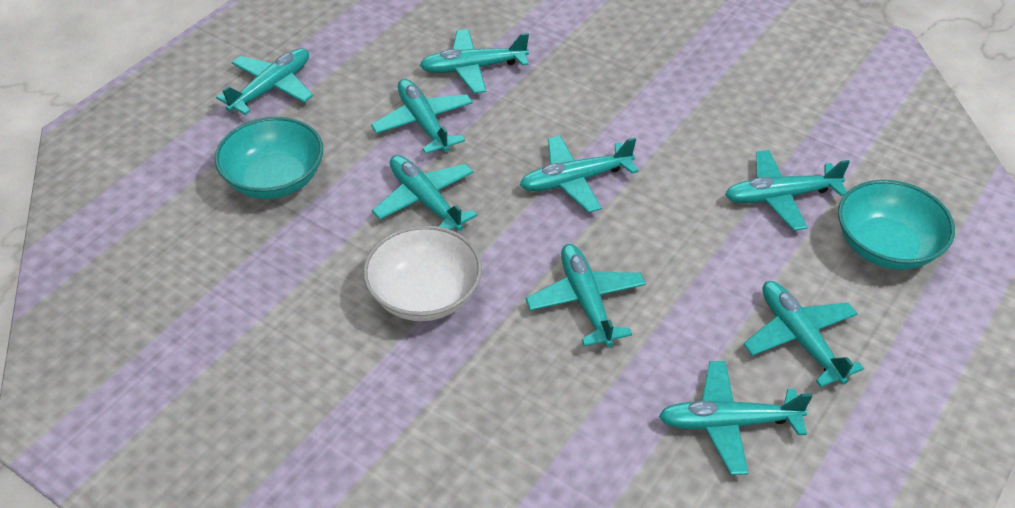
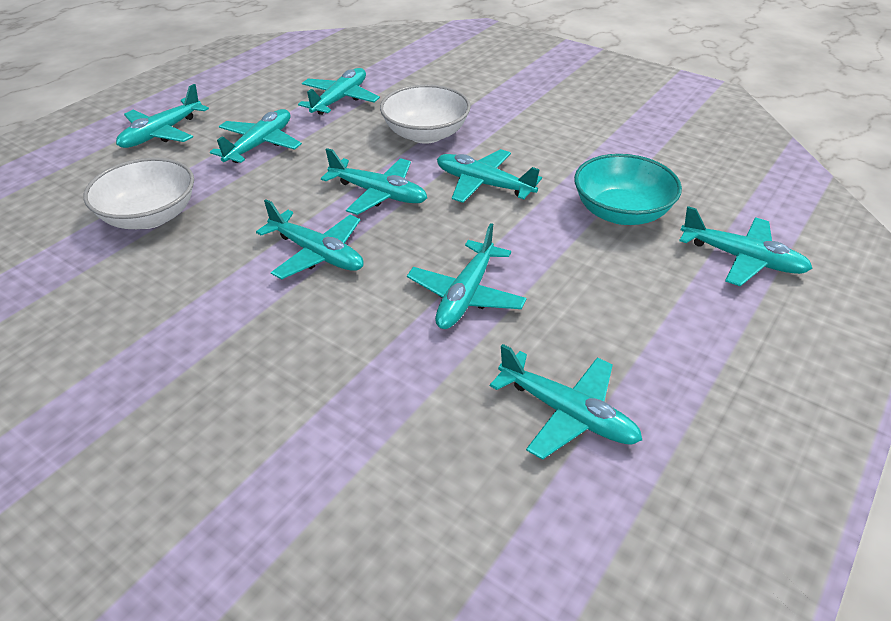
turquoise bowl: [215,117,323,199] [838,180,955,270] = 2 -> [574,154,682,225] = 1
white bowl: [363,225,482,321] = 1 -> [83,158,194,229] [380,84,471,144] = 2

